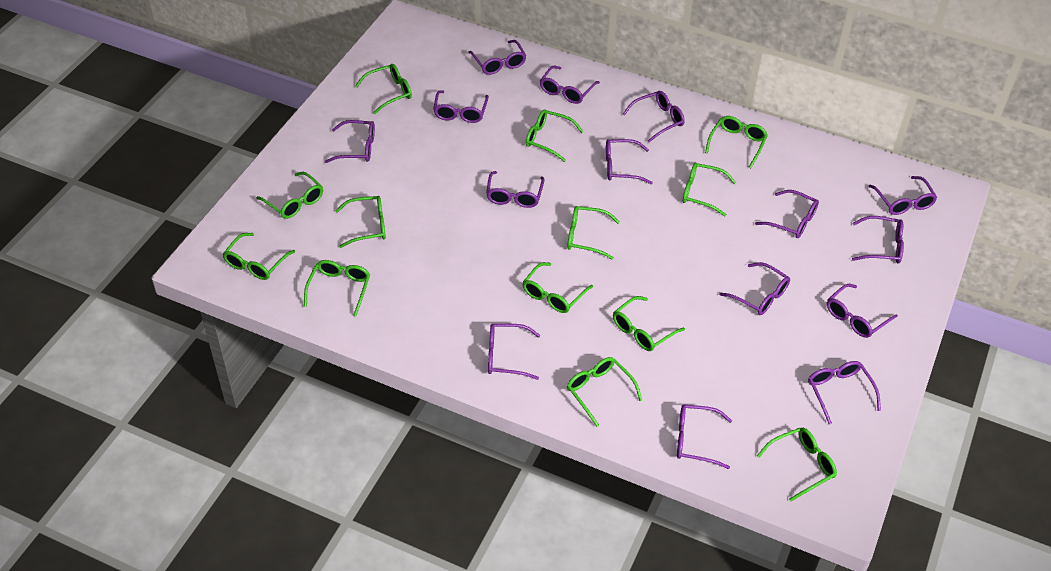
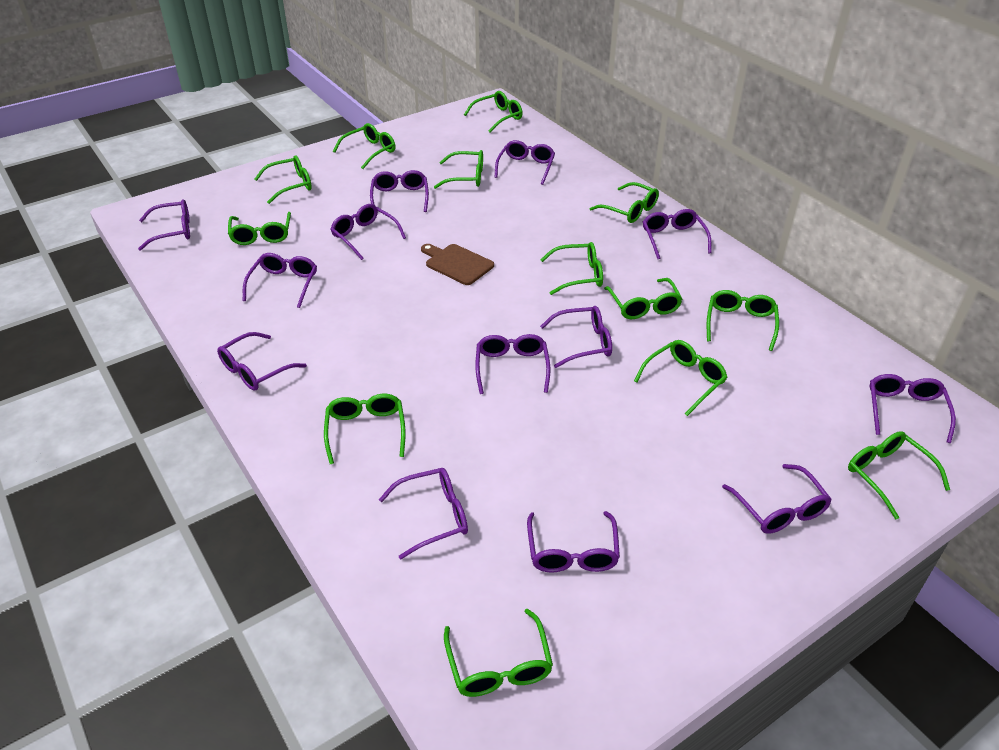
brown cutting board: none = 0 -> [421,244,494,285] = 1
purple glasses: [325,120,375,163] [433,90,489,123] [468,40,526,75] [486,171,545,208] [488,324,540,380] [540,65,600,104] [606,139,653,184] [623,91,685,143] [677,405,732,469] [719,262,790,315] [755,190,819,238] [808,361,881,424] [827,284,898,338] [852,216,904,264] [869,176,937,215] = 15 -> [138,199,190,251] [217,332,307,391] [243,253,317,308] [330,204,406,260] [370,170,429,212] [379,468,468,560] [475,334,550,394] [495,140,555,185] [527,511,620,573] [540,306,612,368] [643,209,711,259] [722,464,832,534] [869,374,956,443] = 13

